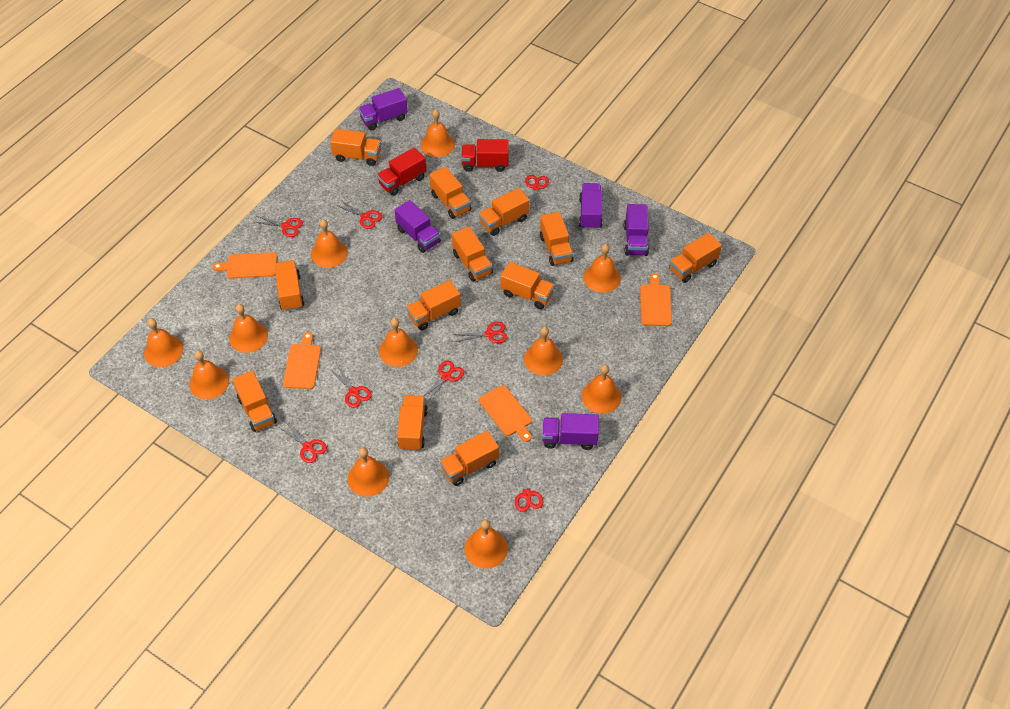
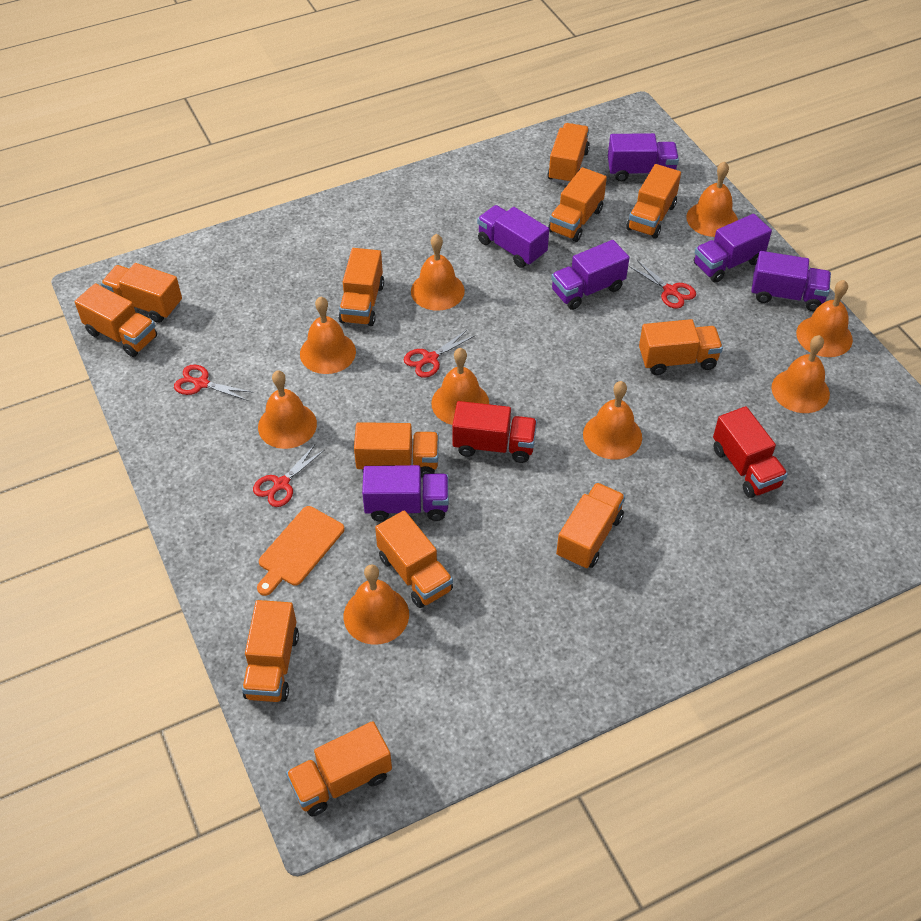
orange bell: [144,318,183,367] [189,350,229,399] [229,304,268,353] [311,219,348,268] [348,447,389,497] [379,318,418,367] [421,109,455,157] [465,519,508,569] [524,327,563,376] [582,365,621,414] [584,244,621,293] = 11 -> [258,370,317,449] [300,296,356,374] [344,564,409,645] [411,234,465,311] [431,348,489,425] [583,381,642,460] [686,161,738,237] [771,335,830,413] [796,280,853,357] = 9
orange cutting board: [213,252,277,278] [283,332,321,389] [479,385,532,442] [640,273,672,326] = 4 -> [257,506,344,596] = 1
purple truck: [358,88,408,130] [395,200,441,253] [542,413,599,450] [579,183,603,230] [624,204,649,256] = 5 -> [362,465,449,522] [477,205,549,268] [551,240,629,310] [608,133,679,182] [694,214,772,283] [751,251,831,311] = 6
red scissors: [255,216,303,237] [279,421,327,463] [330,366,372,408] [336,200,382,229] [423,361,464,404] [453,322,508,343] [514,462,544,512] [525,175,549,212] = 8 -> [174,365,254,401] [253,445,324,507] [404,329,474,378] [629,260,696,309] = 4

